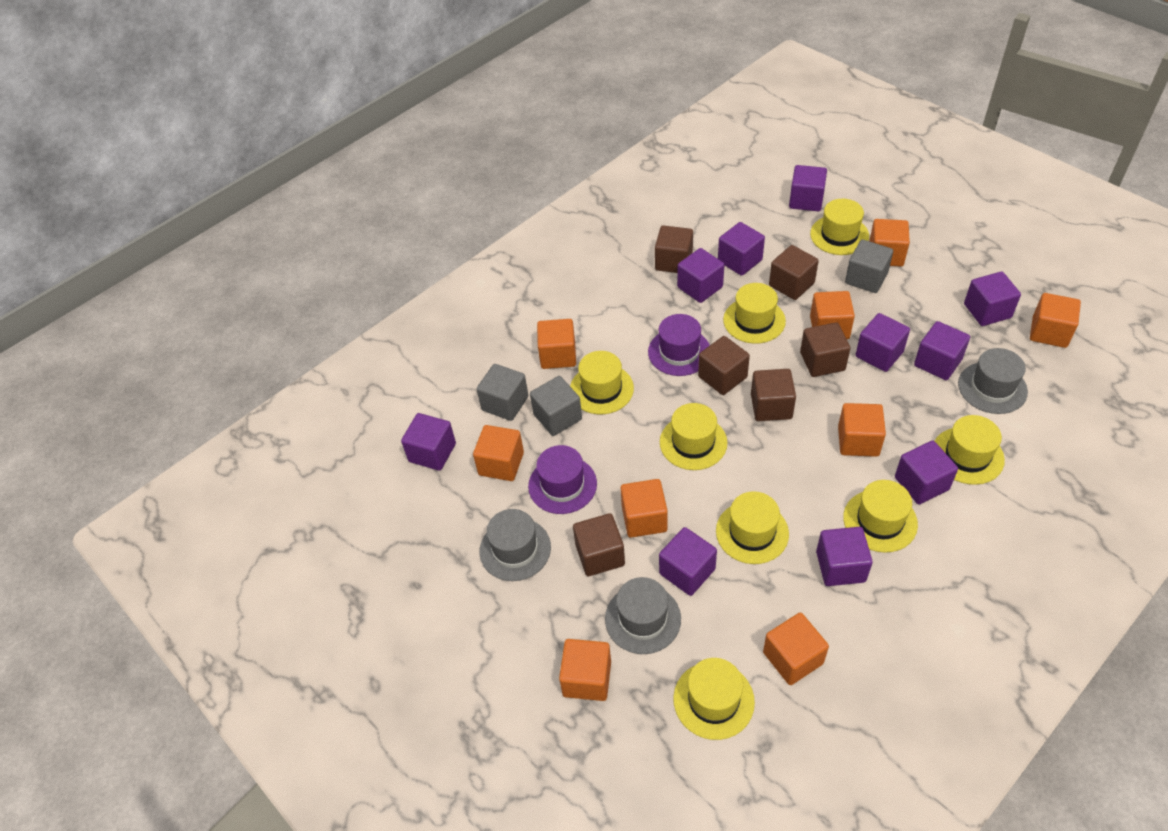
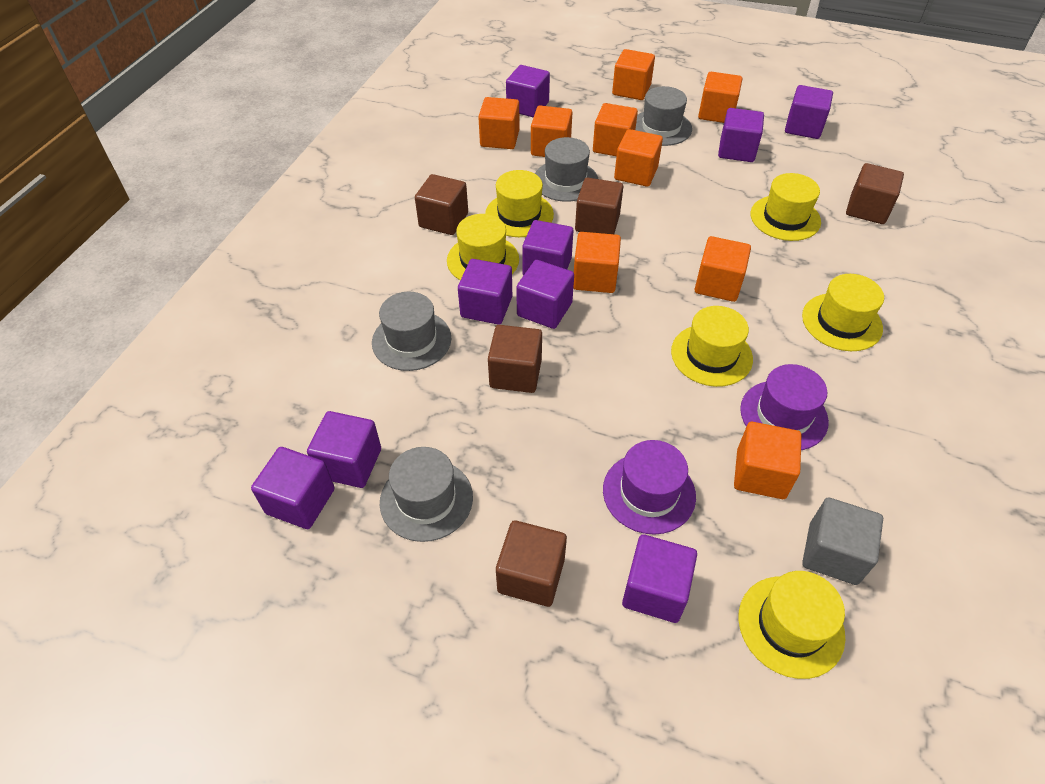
brown cube: [573,513,625,576] [655,225,693,273] [698,336,750,395] [751,369,796,421] [769,245,819,300] [800,322,850,377] = 6 -> [415,174,468,235] [488,325,542,393] [496,520,567,607] [575,178,623,234] [846,163,904,224] = 5
grey cube: [477,364,528,421] [530,376,582,436] [845,240,893,293] = 3 -> [802,498,883,585] = 1
grey hat: [479,509,551,581] [605,577,681,654] [958,348,1028,414] = 3 -> [372,292,452,371] [380,447,473,542] [535,137,598,202] [635,86,692,146] = 4
purple cube: [401,413,456,471] [659,527,717,596] [677,248,724,303] [718,222,765,276] [789,165,827,211] [816,527,873,586] [855,313,910,372] [895,441,958,504] [914,321,970,380] [964,271,1021,326] = 10 -> [251,447,335,529] [307,411,381,488] [458,259,512,325] [506,65,550,118] [516,260,574,329] [522,220,573,276] [622,534,697,623] [718,108,764,162] [785,85,833,139] = 9
yellow hat: [570,351,634,414] [660,403,728,470] [673,658,755,740] [716,491,789,564] [723,283,786,344] [810,199,869,255] [843,480,918,553] [934,415,1005,485] = 8 -> [447,214,519,280] [485,170,554,237] [671,306,753,387] [738,571,845,679] [751,173,821,241] [802,274,884,351] = 6

